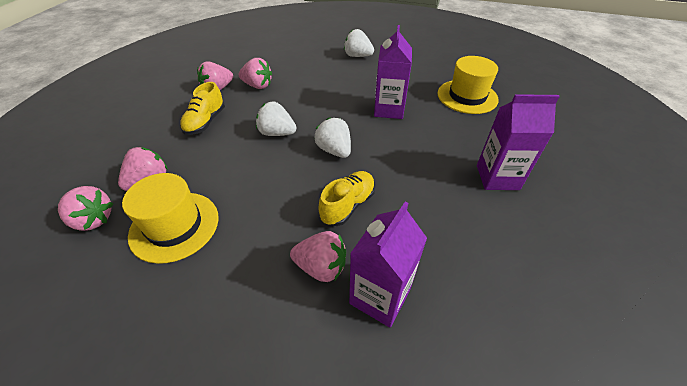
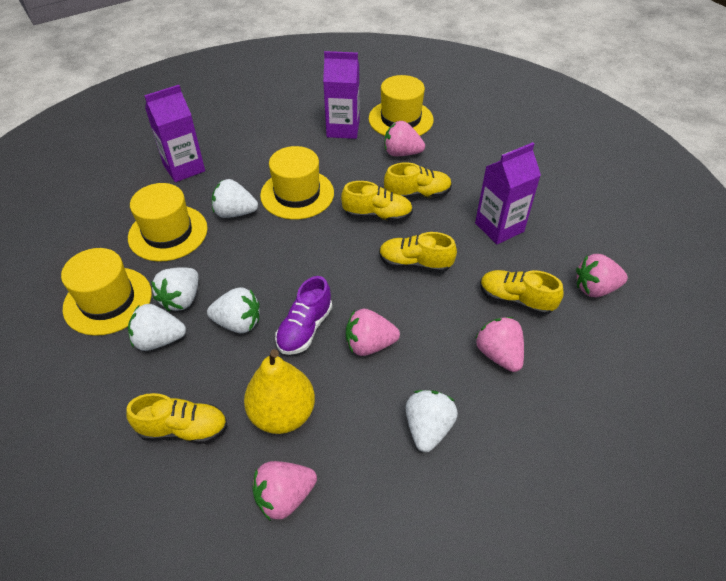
purple shoe: none = 0 -> [275,276,332,355] = 1
white strawberry: [256,101,297,136] [315,117,351,158] [344,29,374,57] = 3 -> [128,304,186,351] [151,267,199,311] [207,287,260,333] [212,179,258,218] [406,390,458,452] = 5
yellow hat: [122,173,219,264] [437,56,499,114] = 2 -> [61,248,152,336] [128,183,208,262] [260,146,334,220] [369,75,434,136] = 4
yellow pear: none = 0 -> [244,349,315,434] = 1
yellow shoe: [180,82,225,135] [318,171,375,226] = 2 -> [126,393,227,444] [341,181,413,222] [379,232,457,273] [384,162,452,198] [480,270,563,315] = 5

